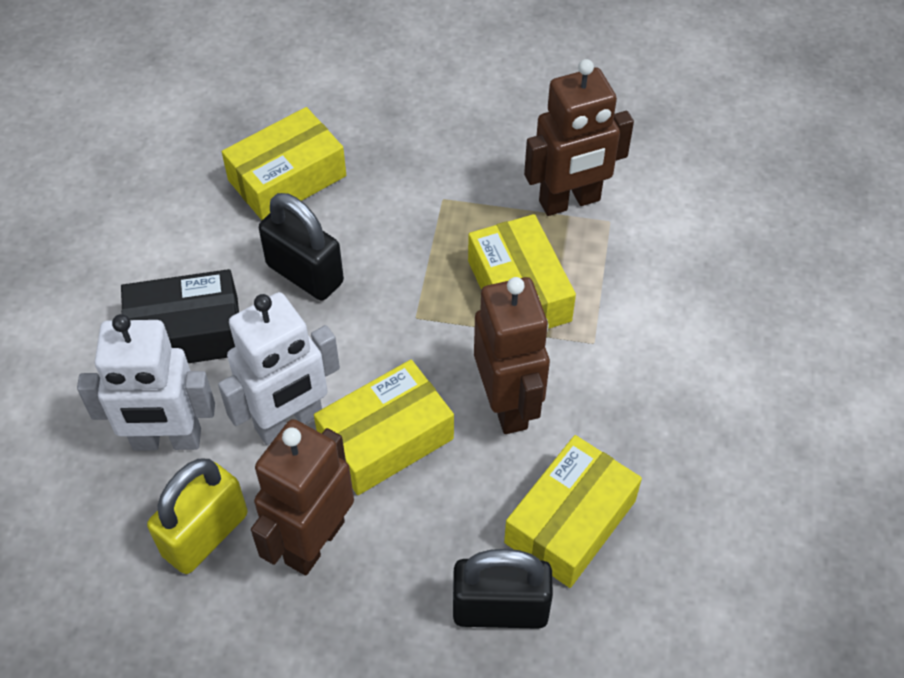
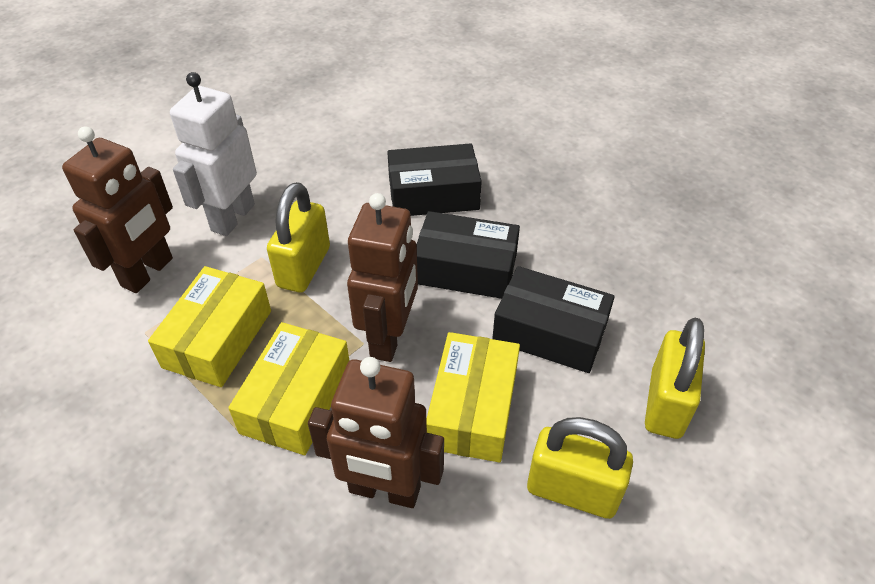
black box: [121,269,239,363] = 1 -> [387,143,482,216] [416,211,520,299] [492,266,615,373] = 3
black padlock: [259,193,344,301] [453,549,553,629] = 2 -> none = 0
white robot: [77,314,215,451] [218,292,340,445] = 2 -> [170,72,257,236] = 1
yellow box: [222,107,346,220] [314,360,454,495] [468,214,576,329] [504,435,642,588] = 4 -> [148,266,271,387] [228,322,349,455] [426,332,520,462] = 3
yellow padlock: [147,459,248,574] = 1 -> [267,182,330,292] [527,417,633,519] [645,318,705,439] = 3

